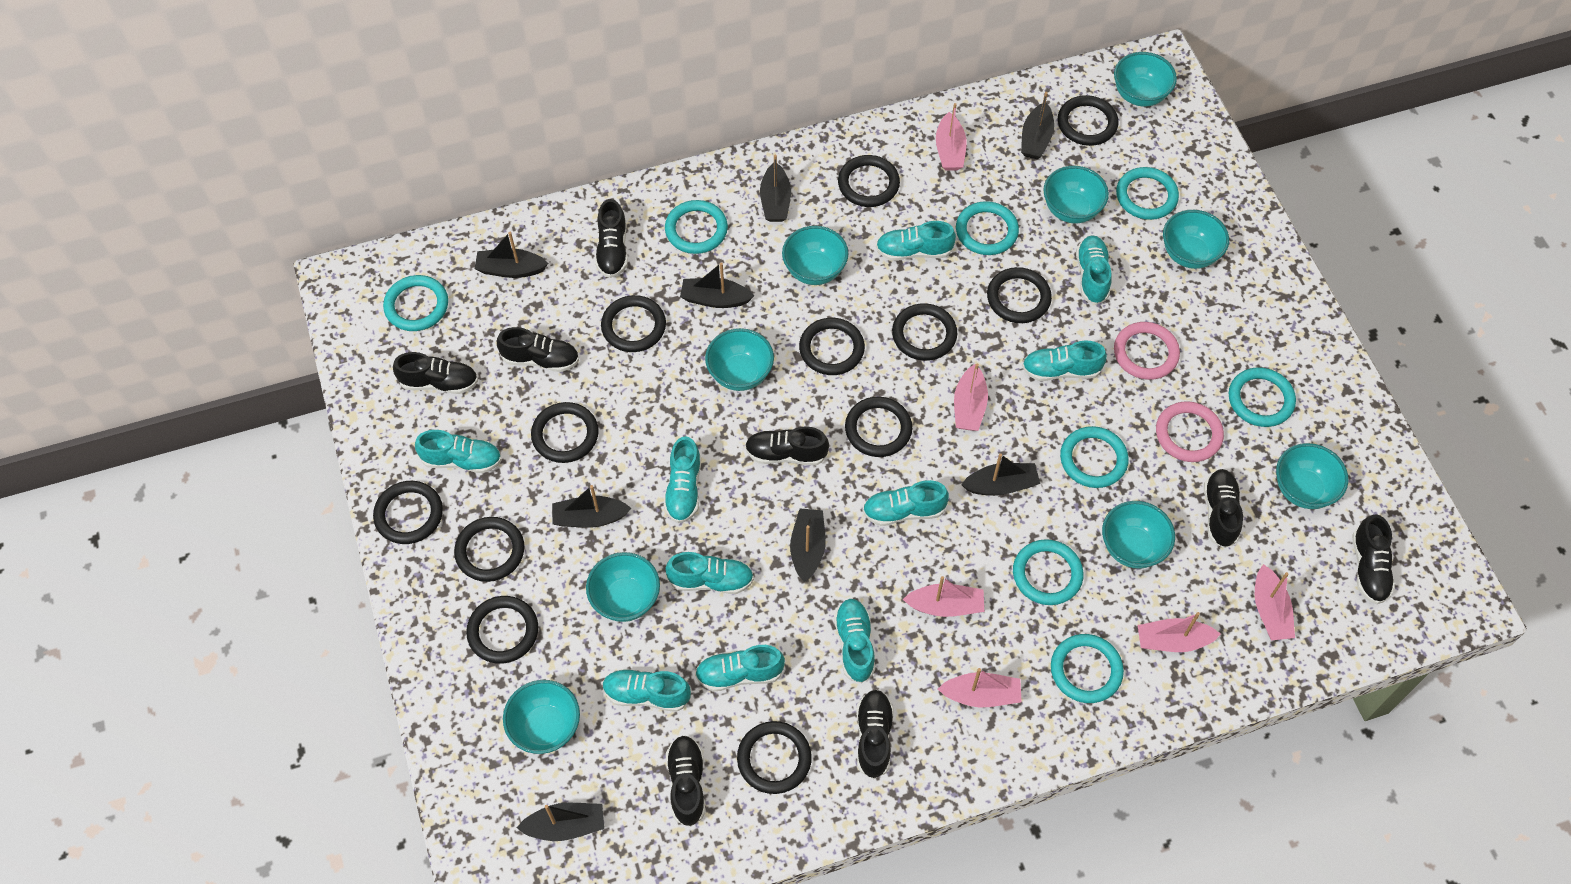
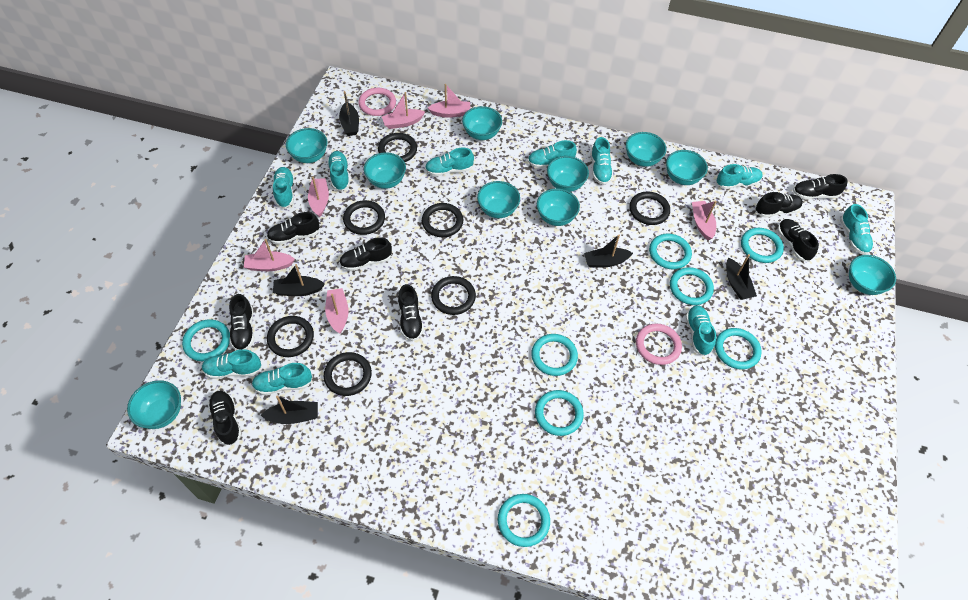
black boat: [475,232,548,278] [517,803,604,841] [552,485,632,528] [680,262,754,308] [760,155,791,222] [790,508,826,582] [961,453,1040,496] [1021,92,1054,159] = 8 -> [261,396,318,424] [273,264,325,296] [339,91,359,136] [584,235,633,268] [726,254,757,300] = 5
black ring: [373,481,443,544] [454,517,524,582] [466,596,538,664] [531,402,599,463] [601,295,666,352] [737,721,812,794] [799,318,865,375] [838,155,900,207] [845,397,912,457] [892,303,957,361] [987,267,1052,323] [1058,95,1119,146] = 12 -> [267,316,314,357] [324,352,372,396] [343,200,385,235] [378,133,417,162] [422,203,463,237] [431,276,476,315] [629,191,670,225] = 7
turquoise bowl: [503,680,580,754] [586,552,660,622] [705,328,774,391] [782,226,849,285] [1043,166,1109,223] [1102,501,1175,569] [1114,52,1177,106] [1163,210,1229,269] [1276,443,1348,509] = 9 -> [127,380,181,429] [286,128,327,163] [364,152,406,189] [462,106,502,140] [477,181,520,218] [537,188,580,226] [547,156,589,192] [626,132,667,167] [666,150,708,185] [849,255,896,295] = 10

